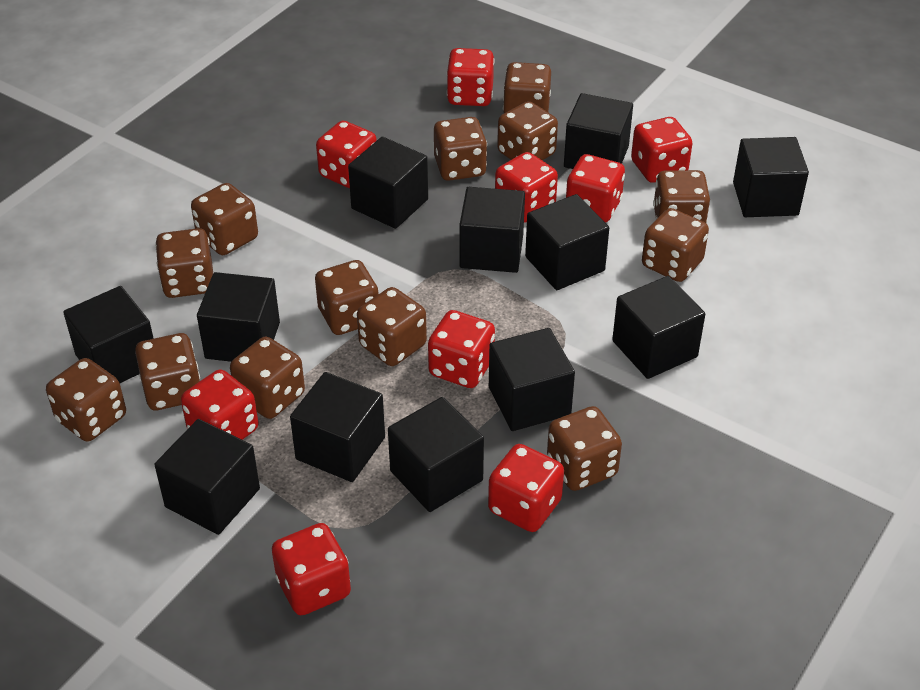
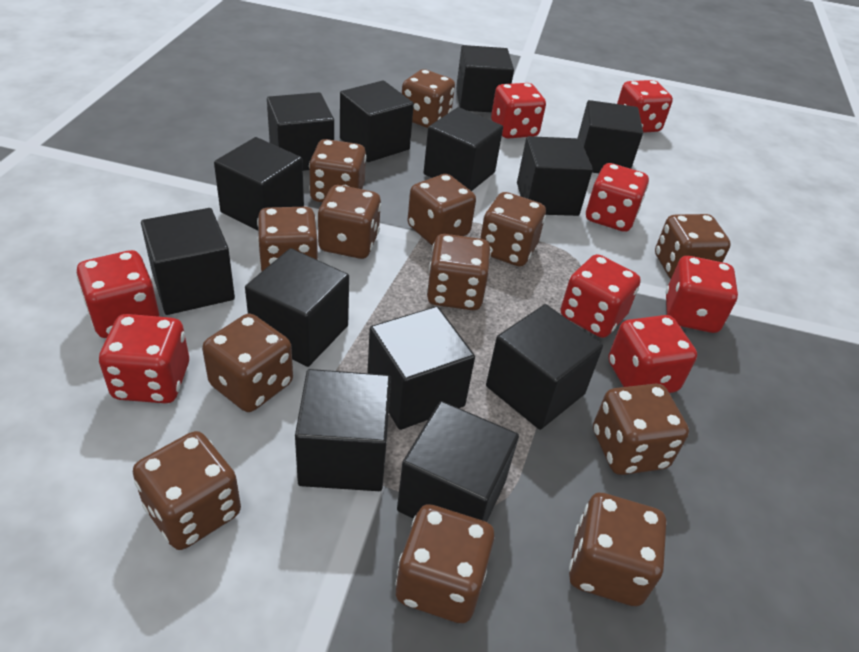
black cube: [63,286,154,383] [154,419,260,535] [197,272,280,362] [290,372,385,482] [348,137,428,229] [388,397,484,512] [460,187,525,273] [489,328,575,431] [525,194,609,290] [564,93,633,169] [612,276,705,379] [733,137,809,217] = 12 -> [141,208,235,315] [214,137,304,231] [245,248,349,367] [267,92,334,171] [295,369,391,491] [340,80,414,162] [367,306,475,430] [397,401,519,522] [424,107,503,191] [456,45,514,112] [486,304,603,430] [517,136,593,216] [578,100,643,173] = 13
red dice: [181,369,258,440] [272,523,351,615] [316,121,377,188] [428,310,495,388] [446,48,494,106] [488,444,564,532] [495,152,558,223] [566,154,625,223] [631,117,693,182] = 9 -> [76,250,159,338] [99,314,189,403] [491,83,546,139] [561,254,641,338] [586,163,649,232] [608,315,697,393] [617,80,673,133] [666,256,738,333] = 8

